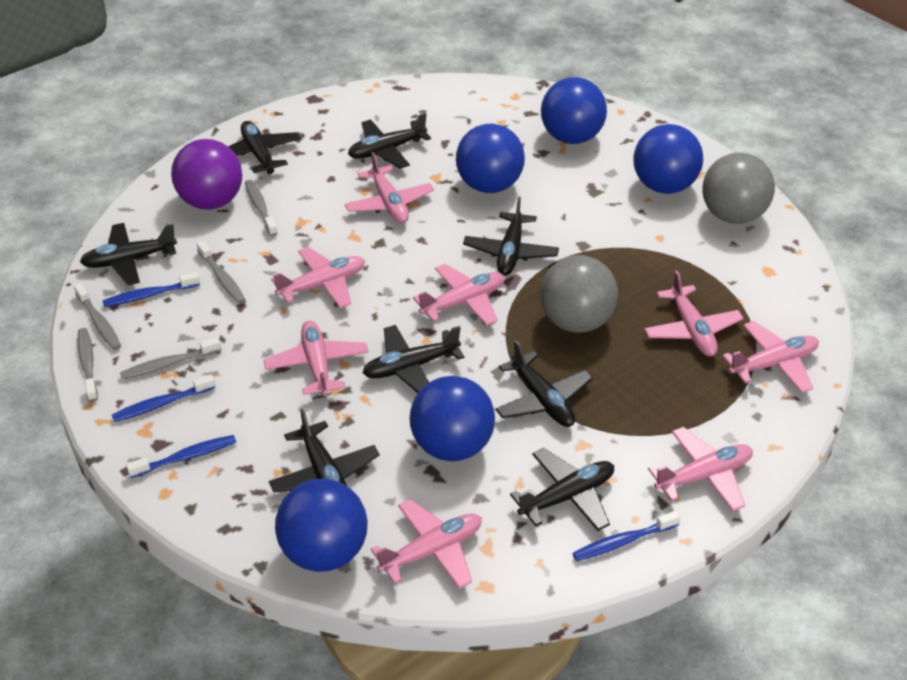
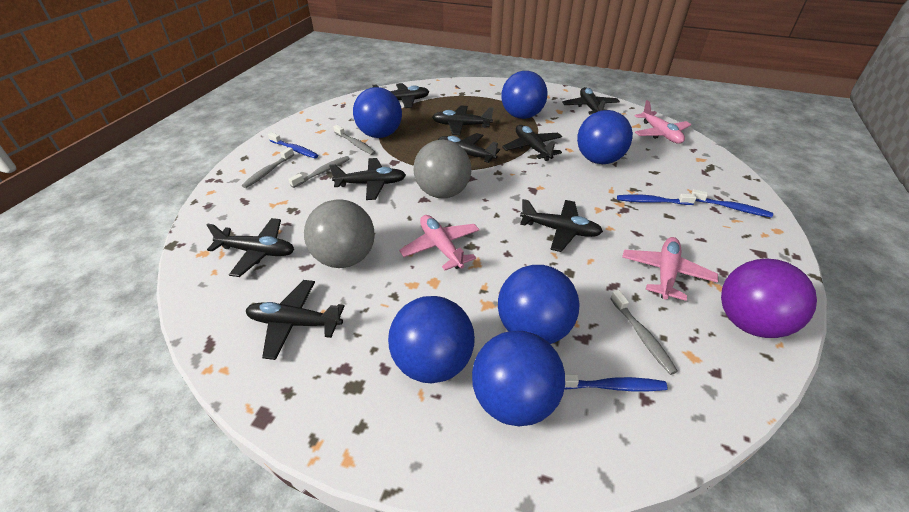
black plane: [80,223,177,285] [228,121,301,174] [269,409,380,492] [348,113,431,169] [363,325,465,393] [463,197,559,276] [495,340,593,427] [510,448,614,531] = 8 -> [207,218,294,277] [246,280,344,360] [329,158,406,200] [372,83,429,108] [432,105,494,135] [438,133,500,163] [502,125,562,161] [520,199,603,252] [562,87,620,115] = 9
blue ball: [275,479,368,572] [410,376,495,461] [456,124,525,193] [541,77,607,144] [633,124,703,194] = 5 -> [353,87,402,138] [388,296,475,383] [472,331,565,426] [498,265,580,344] [501,71,548,119] [577,110,633,164] = 6
grey toothbrush: [74,283,121,350] [77,328,98,402] [120,337,221,380] [196,240,245,304] [245,180,277,236] = 5 -> [242,147,294,188] [289,156,350,188] [333,125,376,155] [610,290,678,375] = 4
pink plane: [264,321,369,396] [271,247,365,308] [345,152,434,223] [371,499,482,589] [413,264,505,326] [644,271,743,356] [648,427,753,511] [722,321,819,393] = 8 -> [399,215,480,270] [622,237,718,301] [634,100,691,144] = 3

